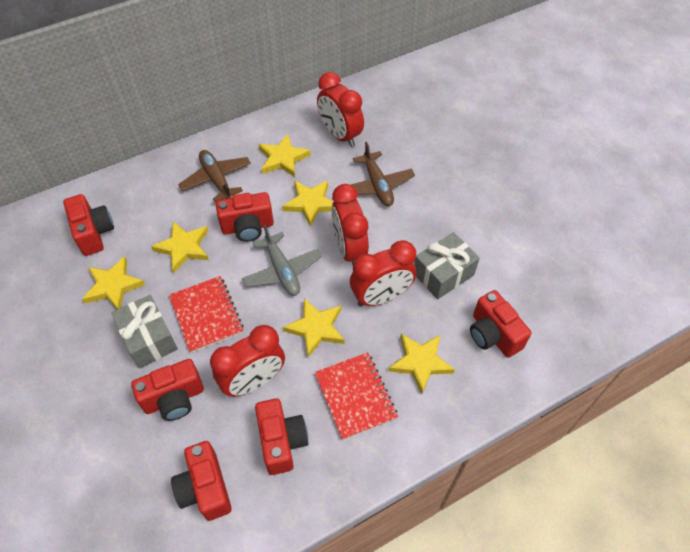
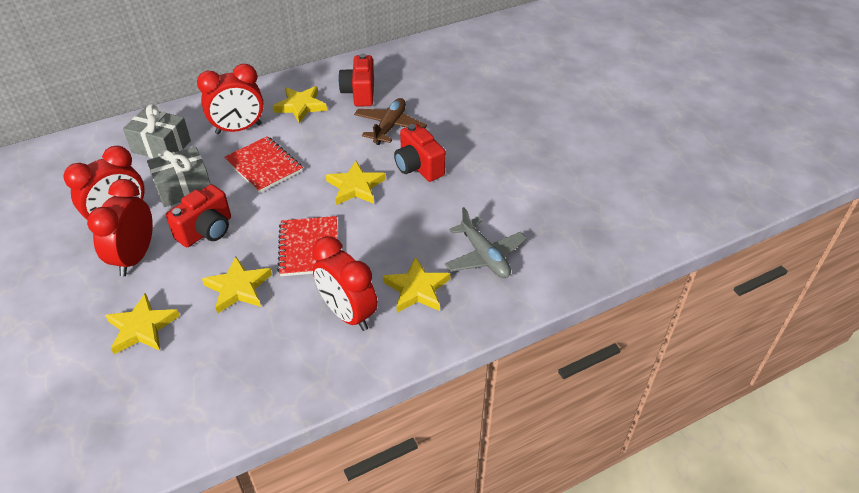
brown plane: [178,150,251,203] [351,142,415,206] = 2 -> [354,98,427,145] = 1
red camera: [63,194,114,256] [131,359,204,421] [171,441,232,521] [216,192,274,242] [255,398,308,475] [470,290,531,358] = 6 -> [166,184,231,247] [338,54,374,107] [394,124,446,182] = 3
yellow star: [82,256,145,310] [151,221,209,273] [258,134,311,177] [282,181,333,227] [283,298,344,357] [389,334,455,394] = 6 -> [105,293,180,354] [202,256,272,314] [272,86,327,123] [326,161,386,205] [383,257,450,313] = 5

